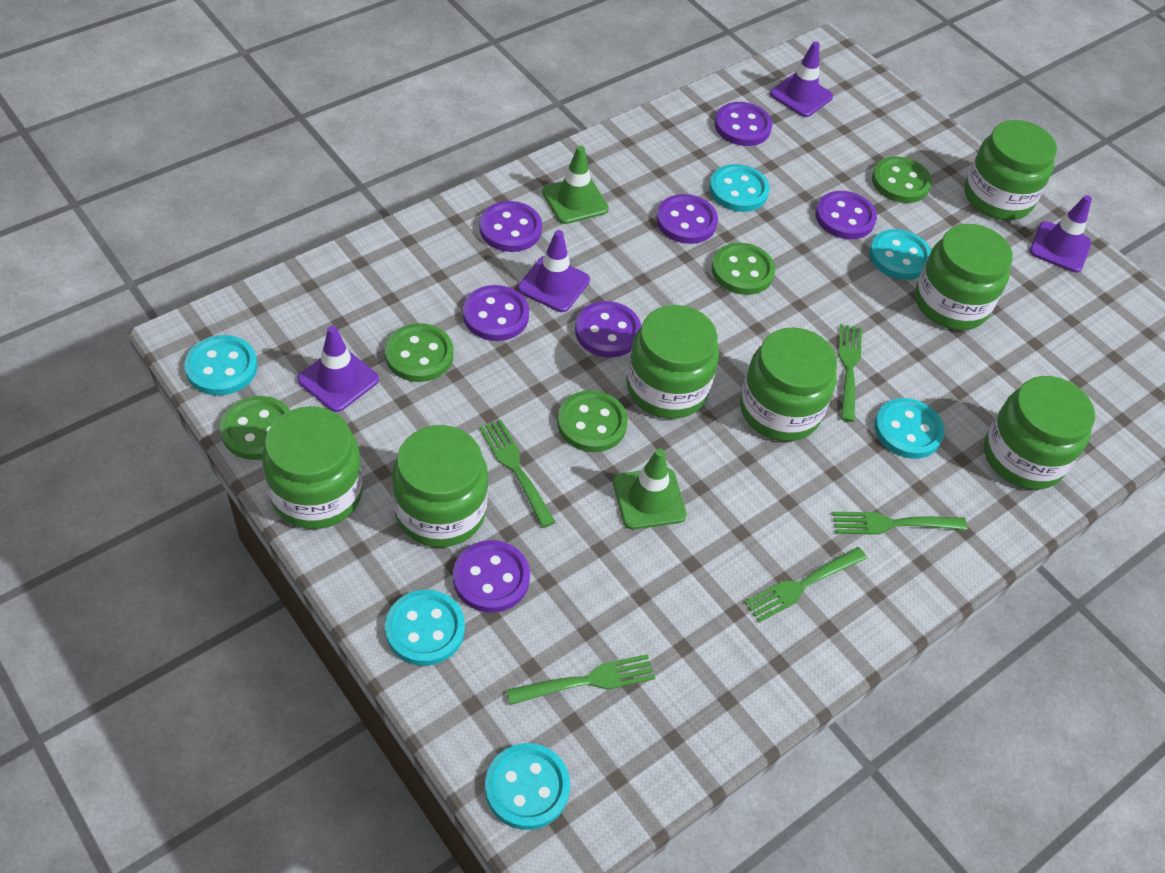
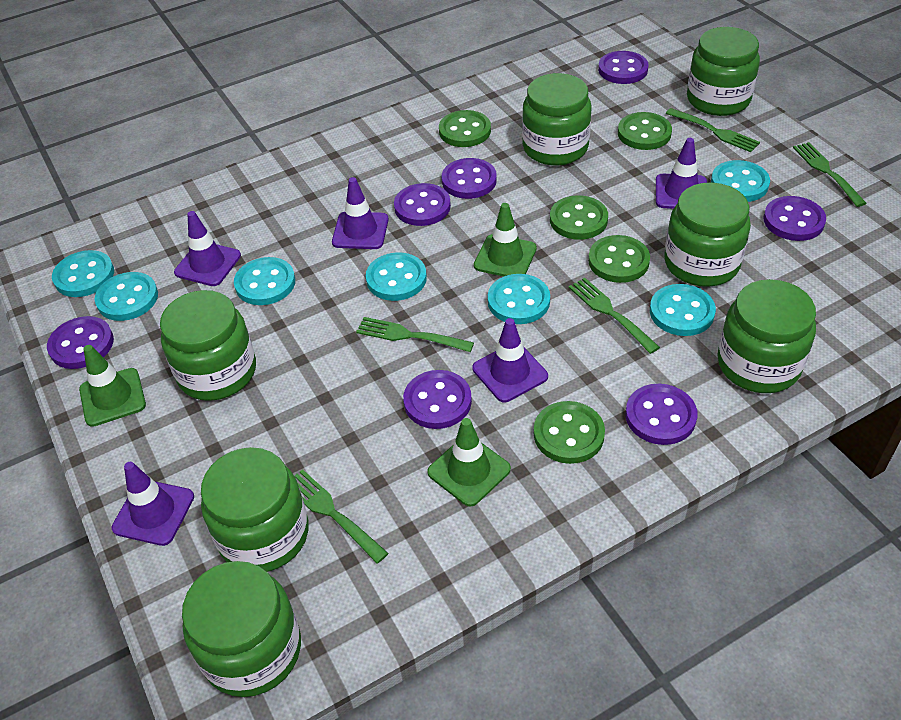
green traffic cone: [542,146,609,224] [613,449,687,529] = 2 -> [79,345,146,427] [427,418,511,507] [474,203,537,277] = 3
purple traffic cone: [297,326,379,412] [518,230,590,312] [770,42,833,117] [1029,195,1092,273] = 4 -> [112,462,194,546] [174,211,241,286] [332,177,389,249] [472,318,548,402] [656,138,707,209] = 5
turquoise button: [184,335,258,395] [385,590,465,666] [485,743,570,830] [709,164,770,212] [869,229,931,280] [874,398,945,459] = 6 -> [52,250,114,297] [95,272,158,321] [234,257,295,305] [366,252,427,301] [488,274,550,324] [650,284,716,336] [711,160,770,202] = 7

